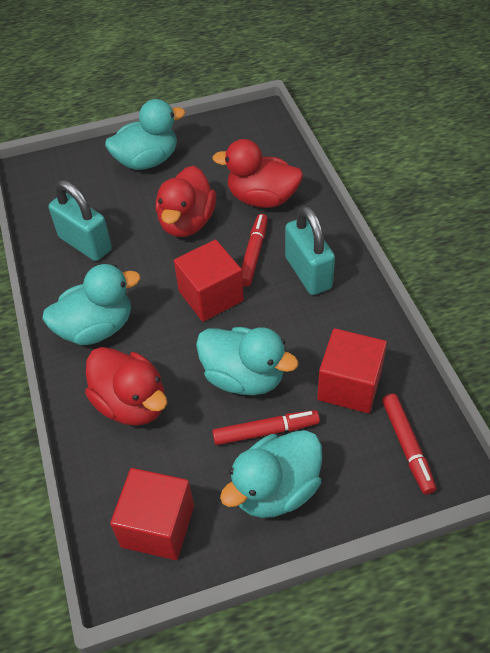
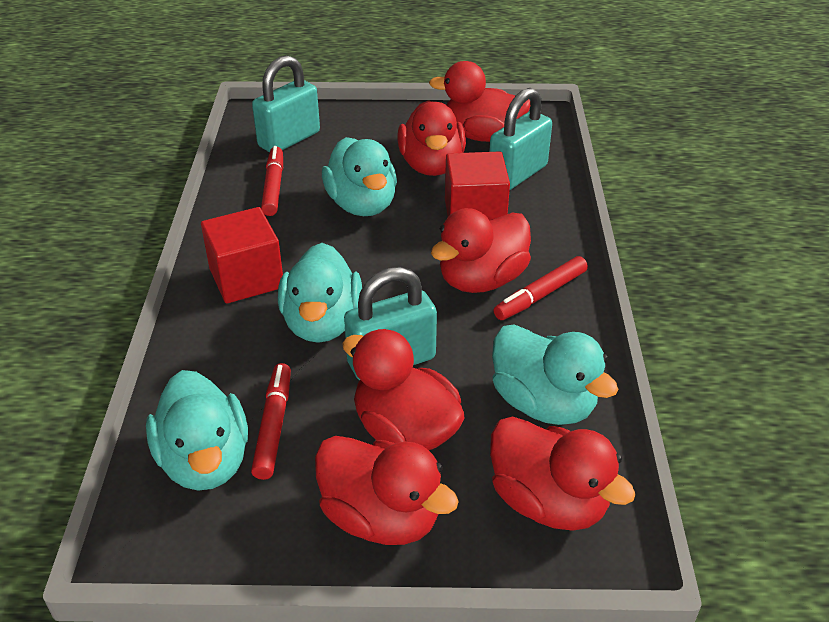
red cube: [110,468,194,560] [174,240,244,322] [317,328,387,413] = 3 -> [201,207,283,303] [445,151,510,221] = 2
red duck: [85,347,167,426] [155,166,216,237] [212,139,303,208] = 3 -> [315,436,459,545] [342,329,464,450] [397,100,466,176] [429,61,530,142] [431,208,531,293] [490,416,636,531] = 6
turquoise padlock: [49,180,112,261] [285,206,335,295] = 2 -> [252,55,320,153] [344,267,437,380] [489,88,552,190] = 3

